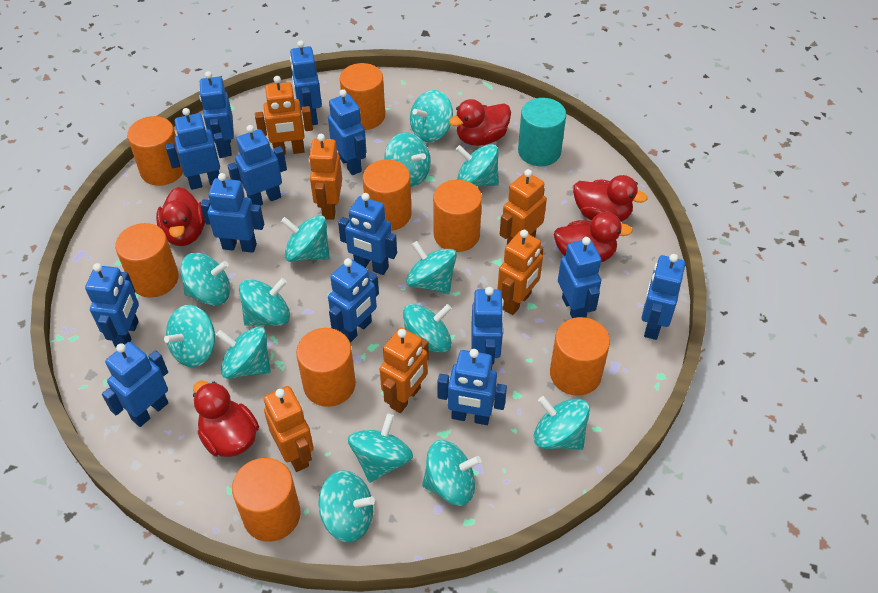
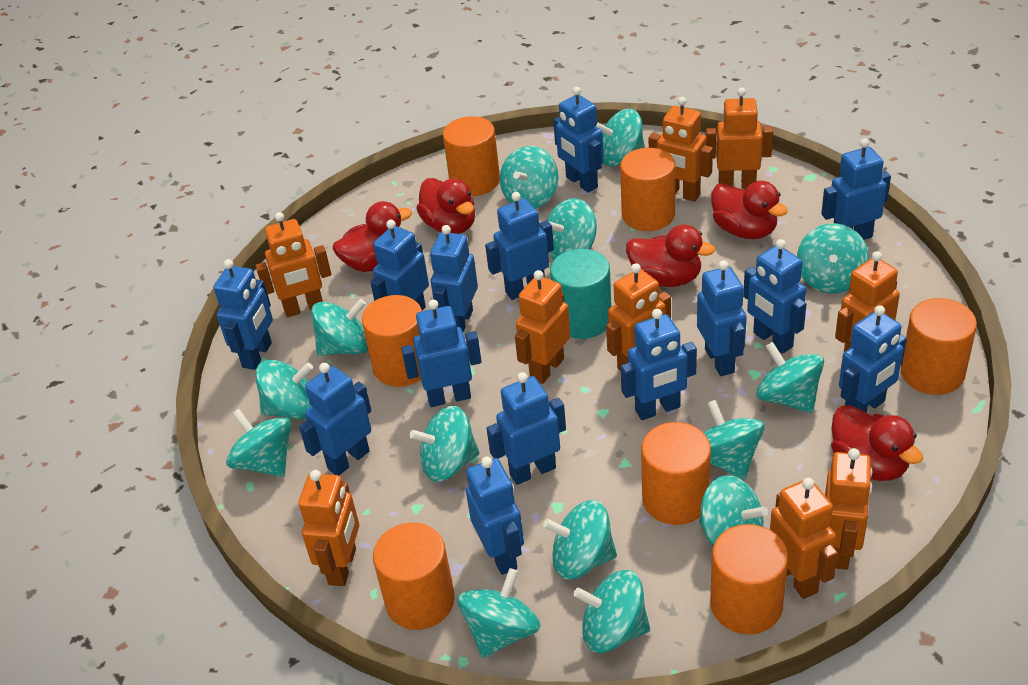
orange cylinder: [115,223,179,298] [127,116,183,186] [232,458,301,542] [296,328,356,407] [340,63,385,130] [363,159,411,231] [433,180,482,252] [550,317,610,396] = 8 -> [362,295,422,387] [373,523,455,630] [443,116,500,196] [620,148,675,231] [641,422,711,525] [710,524,788,635] [901,298,977,395] = 7
orange robot: [255,76,313,155] [264,386,314,472] [309,134,342,220] [380,328,429,413] [497,230,544,315] [500,169,547,244] = 6 -> [256,212,331,317] [298,470,359,586] [515,270,571,384] [606,263,671,371] [649,97,713,202] [706,88,773,189] [770,478,838,599] [825,448,872,570] [835,251,900,352] = 9

